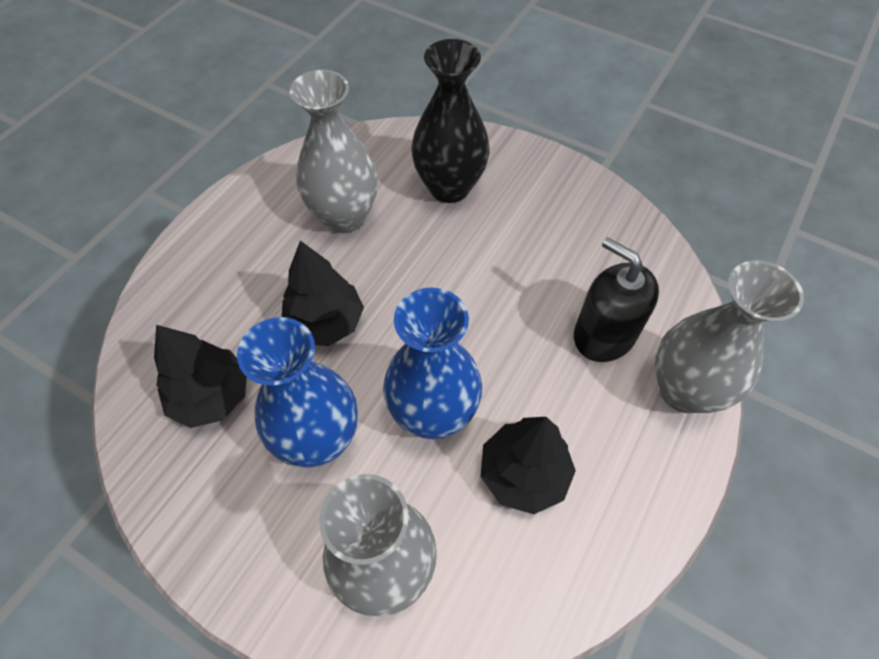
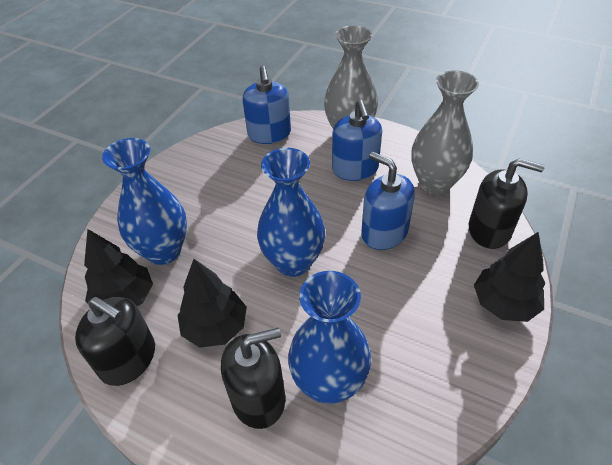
black soap dispenser: [574,237,659,362] = 1 -> [75,297,155,386] [221,328,285,429] [469,158,545,249] = 3
black vase: [411,39,490,203] = 1 -> none = 0
blue soap dispenser: none = 0 -> [243,66,291,144] [332,100,382,181] [361,152,415,250] = 3
blue vase: [237,317,358,467] [383,288,482,439] = 2 -> [102,138,187,265] [257,148,325,277] [288,271,371,404] = 3
grey vase: [290,70,378,233] [319,474,437,617] [655,260,804,413] = 3 -> [324,25,378,128] [411,70,479,194] = 2

